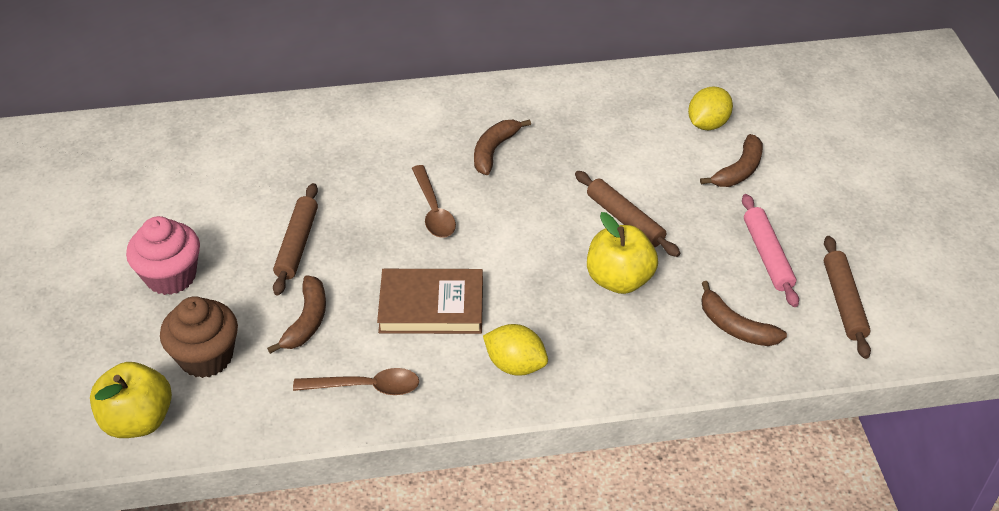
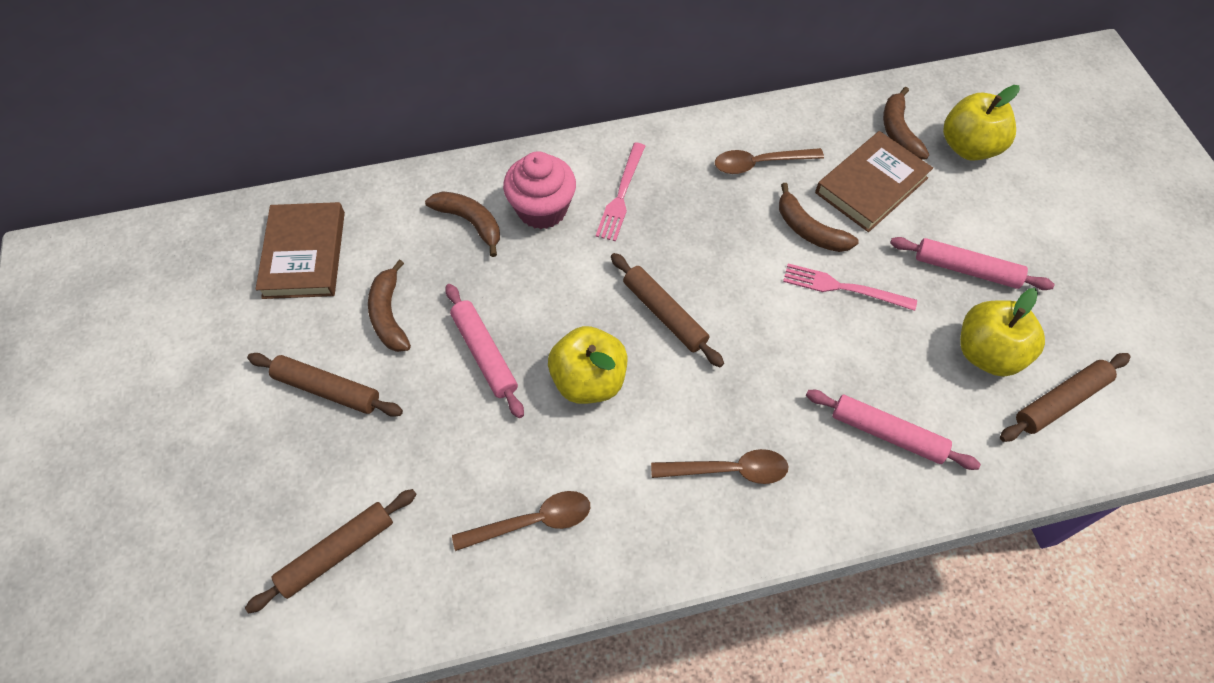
brown book: [377,269,483,334] = 1 -> [256,202,345,299] [815,131,933,232] = 2
brown cupcake: [160,296,238,378] = 1 -> none = 0
brown rolling pin: [273,183,318,296] [575,171,680,257] [824,236,871,359] = 3 -> [245,489,416,613] [247,353,403,417] [611,253,724,367] [1000,353,1131,442] = 4
brown spoon: [293,368,419,395] [412,165,456,238] = 2 -> [452,491,590,551] [651,449,788,484] [715,148,824,174] = 3
pink fork: none = 0 -> [596,143,645,241] [783,263,917,311] = 2
pink rolling pin: [742,194,799,307] = 1 -> [445,284,524,418] [806,390,981,470] [890,237,1055,290] = 3
yellow apple: [90,362,172,438] [587,212,658,294] = 2 -> [548,326,627,404] [943,85,1020,161] [960,288,1045,377] = 3
yellow lemon: [483,324,548,376] [688,87,733,130] = 2 -> none = 0

